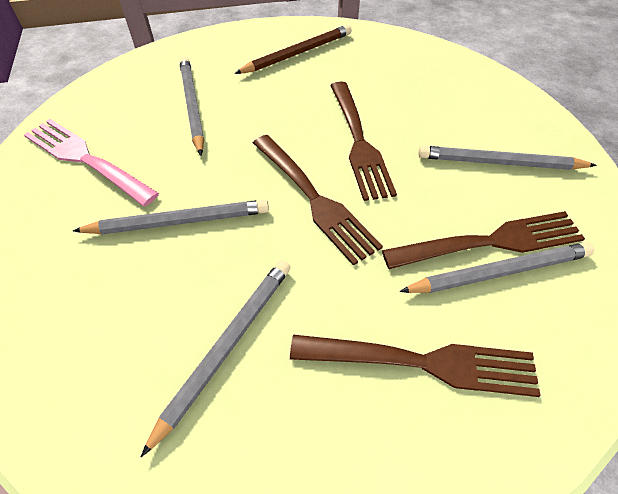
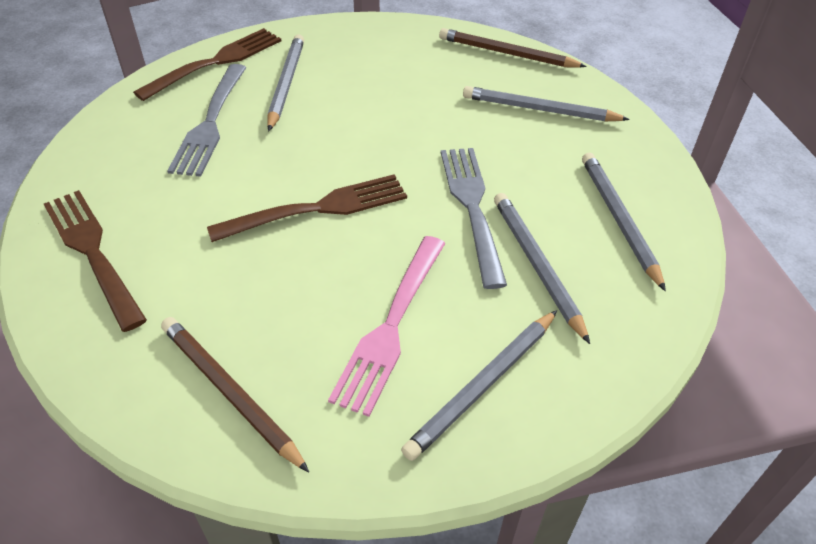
brown fork: [253,135,383,266] [290,335,541,397] [330,82,397,201] [382,211,585,269] = 4 -> [44,190,147,332] [133,28,281,101] [207,174,407,242] = 3
brown pencil: [235,25,352,74] = 1 -> [161,317,309,472] [439,28,587,68] = 2
grey fork: none = 0 -> [167,64,247,177] [441,148,507,289] = 2

